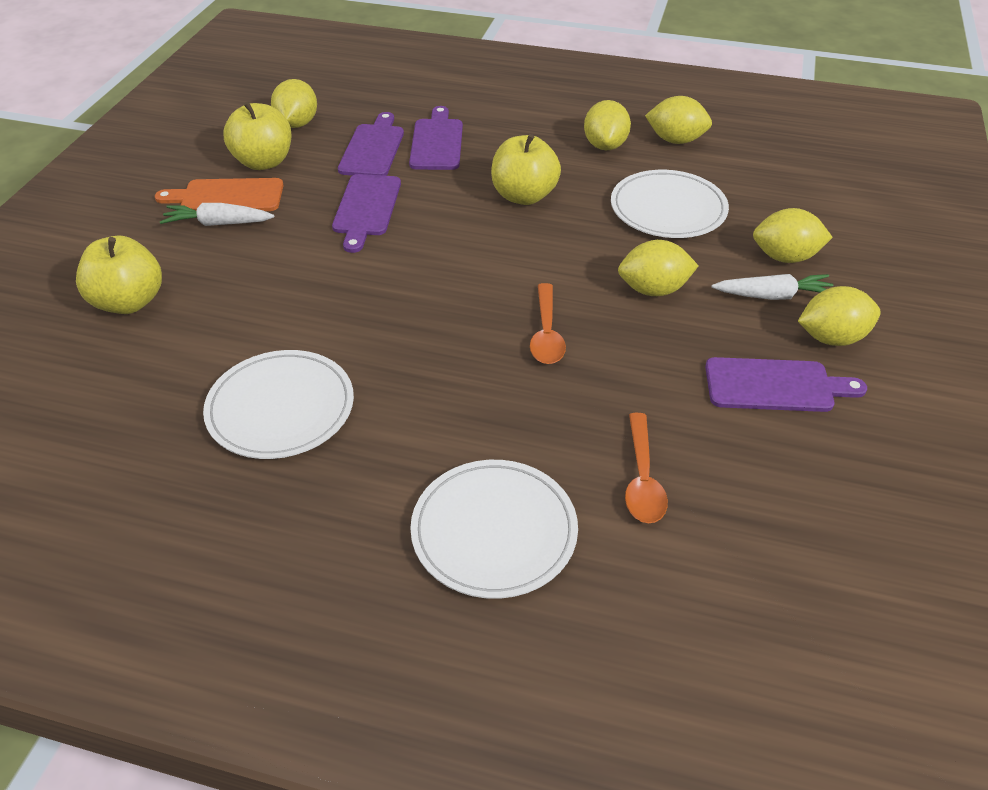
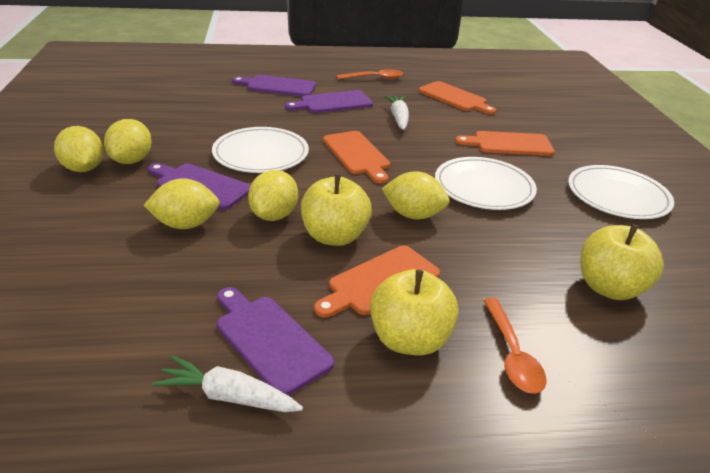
orange cutting board: [155,178,283,211] = 1 -> [314,245,440,317] [323,131,390,183] [419,81,496,114] [455,131,555,156] = 4
yellow lemon: [271,79,317,128] [584,100,631,150] [618,240,698,296] [645,96,712,144] [753,208,833,263] [798,286,881,346] = 6 -> [54,126,103,172] [104,119,152,164] [143,178,220,229] [248,170,298,221] [382,171,449,219] = 5

